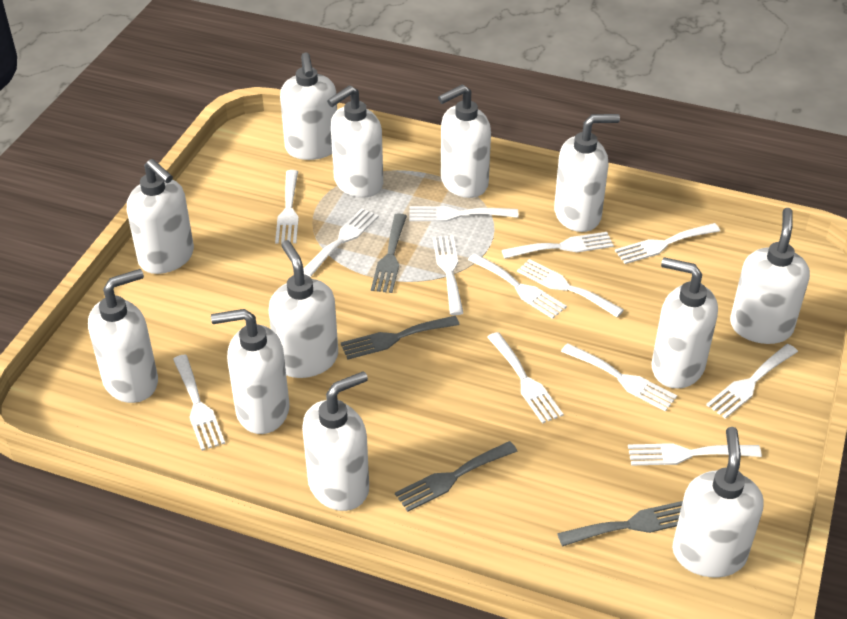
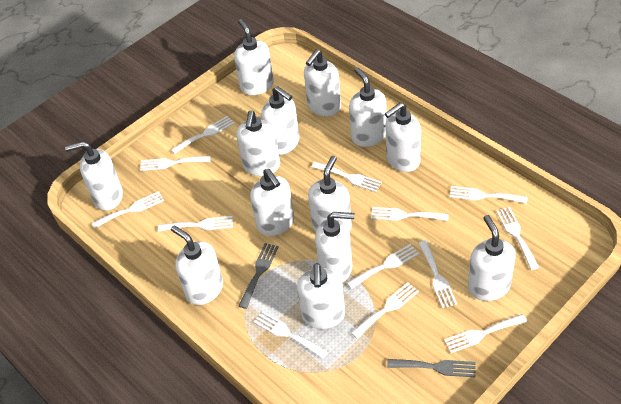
grey fork: [341,316,460,360] [371,213,407,293] [395,441,517,512] [557,501,683,546] = 4 -> [239,243,279,309] [387,359,475,377] = 2
white soap dispenser: [88,269,158,403] [127,159,194,274] [211,309,290,434] [268,240,338,378] [280,52,337,160] [302,371,369,511] [327,85,383,198] [438,85,491,198] [554,114,620,232] [651,257,718,389] [672,427,764,577] [730,208,810,344] = 12 -> [65,141,123,211] [171,226,223,305] [234,19,274,95] [236,111,280,176] [250,169,294,236] [261,86,300,155] [297,263,345,329] [304,50,341,116] [308,156,352,232] [315,212,355,282] [349,67,387,147] [385,103,421,172] [468,215,516,301] = 13

